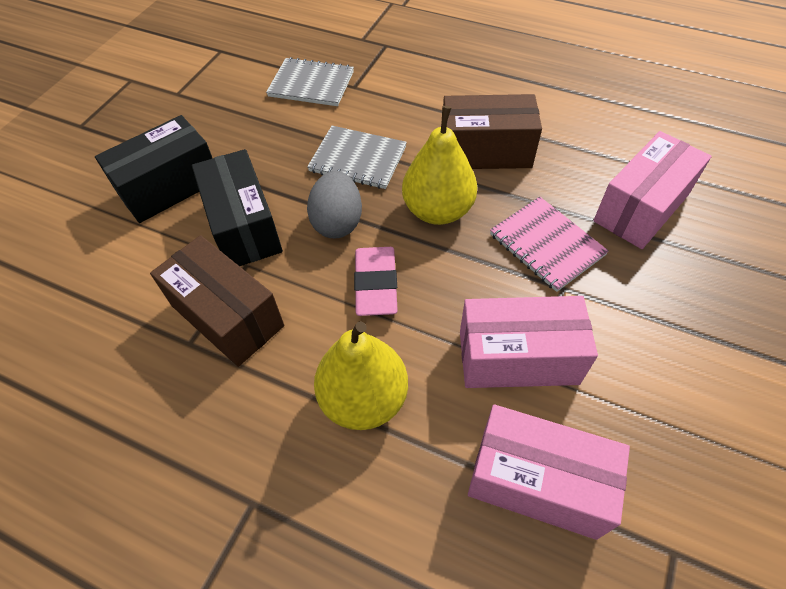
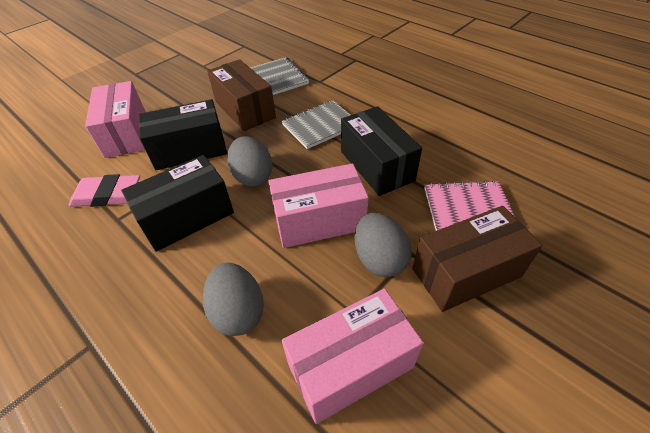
black box: [95,115,213,223] [192,149,283,266] = 2 -> [121,155,234,252] [139,99,227,170] [341,106,422,196] = 3
grey egg: [307,171,362,238] = 1 -> [203,263,264,336] [227,136,273,186] [354,213,412,277] = 3
yellow pear: [314,321,408,430] [402,106,477,225] = 2 -> none = 0

